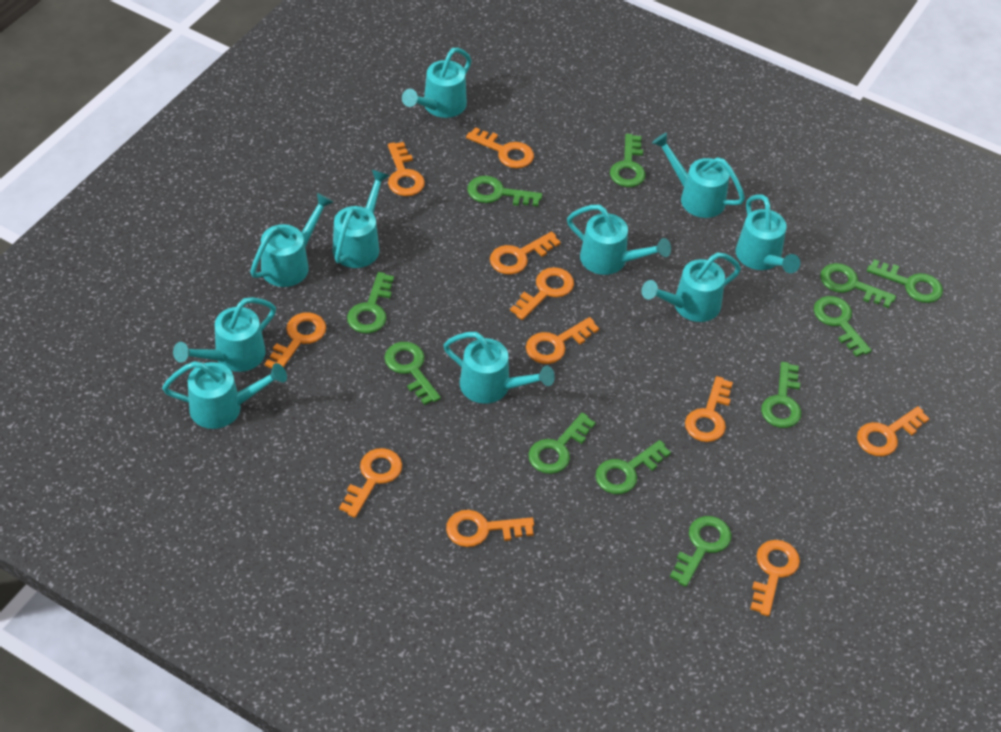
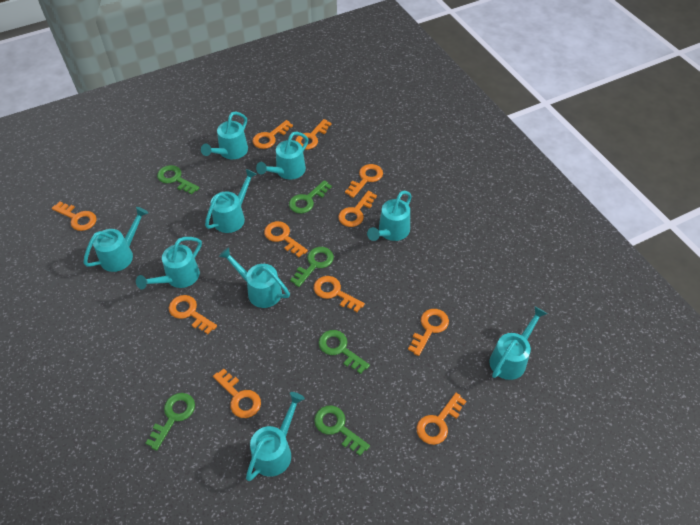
green key: [347,272,394,334] [384,342,441,405] [467,176,542,207] [528,413,596,474] [595,440,671,494] [610,134,646,187] [670,516,732,587] [761,362,801,428] [814,296,872,357] [820,263,896,308] [867,259,943,303] = 11 -> [146,393,195,451] [157,165,199,195] [289,180,332,214] [290,247,334,287] [314,406,370,456] [319,330,370,374] = 6
turquoise watering can: [162,361,287,429] [173,297,276,372] [250,193,334,287] [333,170,390,268] [402,47,472,118] [443,332,555,404] [567,205,671,275] [642,252,741,322] [652,133,745,218] [736,194,800,273] = 10 -> [83,207,148,272] [136,237,202,289] [201,111,248,159] [205,169,257,233] [219,247,290,308] [246,392,305,481] [256,132,308,180] [367,191,412,241] [490,306,547,380] = 9

